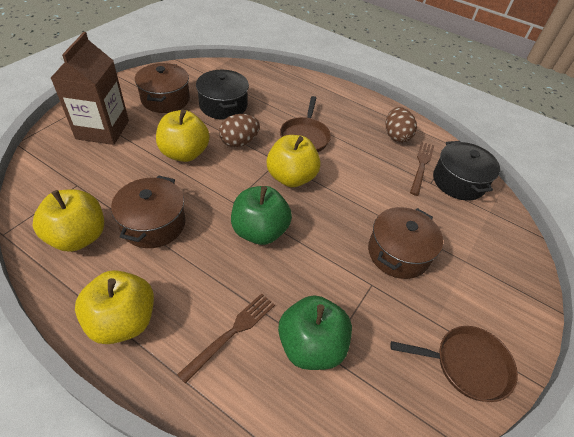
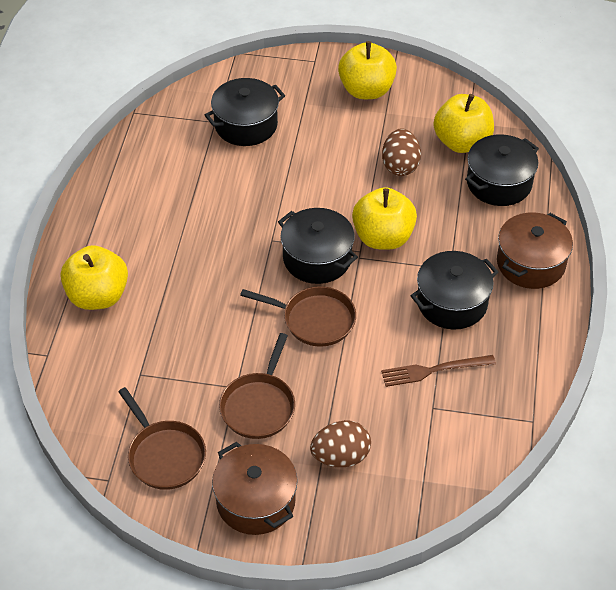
black pot: [196,70,249,120] [433,141,500,200] = 2 -> [205,78,285,146] [278,208,358,284] [410,251,498,329] [465,134,539,206] = 4
brown carton: [51,32,129,145] = 1 -> none = 0
brown fork: [177,293,275,384] [410,142,434,196] = 2 -> [381,355,496,387] = 1
brown pan: [280,96,331,152] [391,326,518,402] = 2 -> [118,387,206,490] [219,333,295,439] [240,286,356,347] = 3
brown pot: [111,175,185,248] [135,63,190,113] [368,207,443,279] = 3 -> [212,442,298,535] [497,212,573,289] = 2
green apple: [231,186,292,245] [278,295,352,370] = 2 -> none = 0

